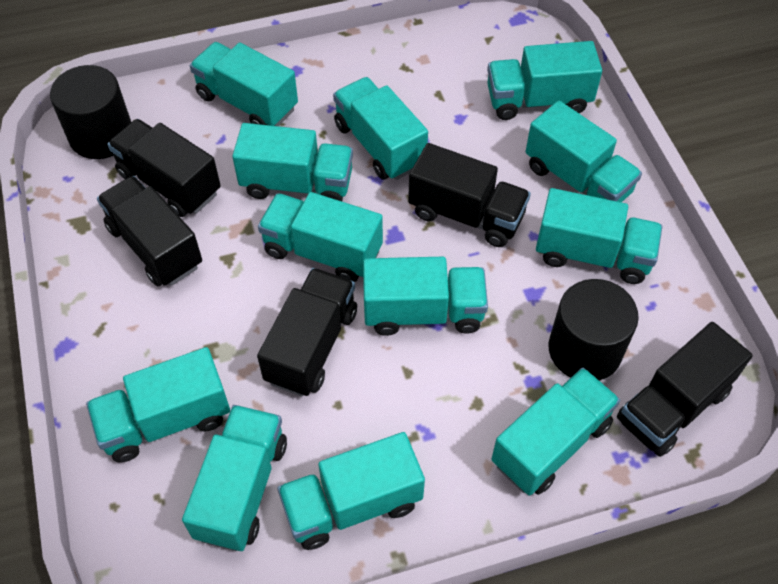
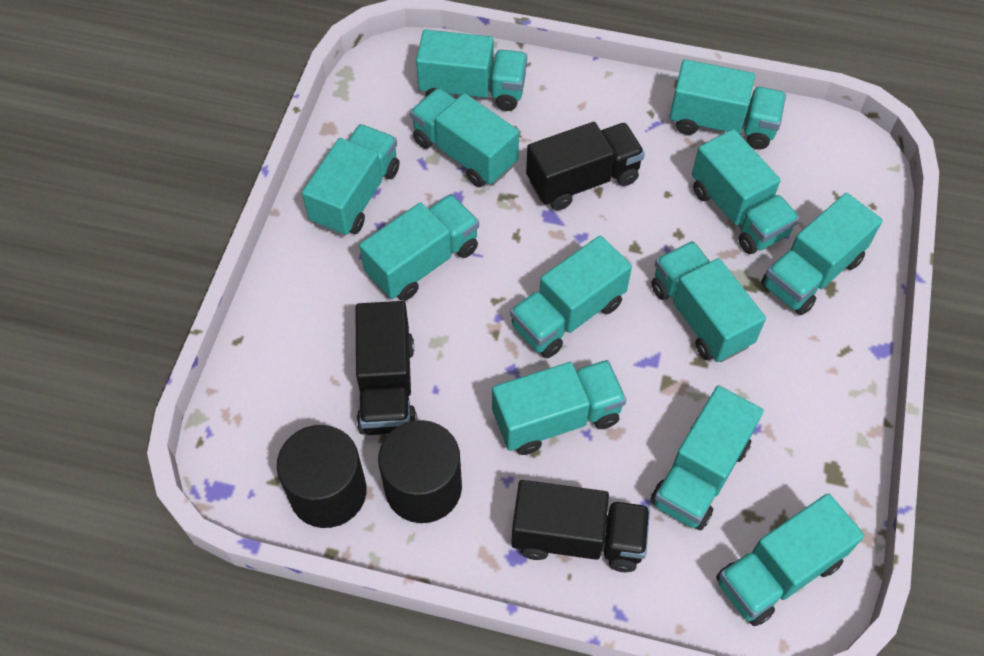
black truck: [97,176,202,287] [107,119,221,217] [257,268,357,397] [408,143,531,247] [617,322,753,457] = 5 -> [355,301,417,435] [511,480,650,572] [526,122,645,210] = 3

